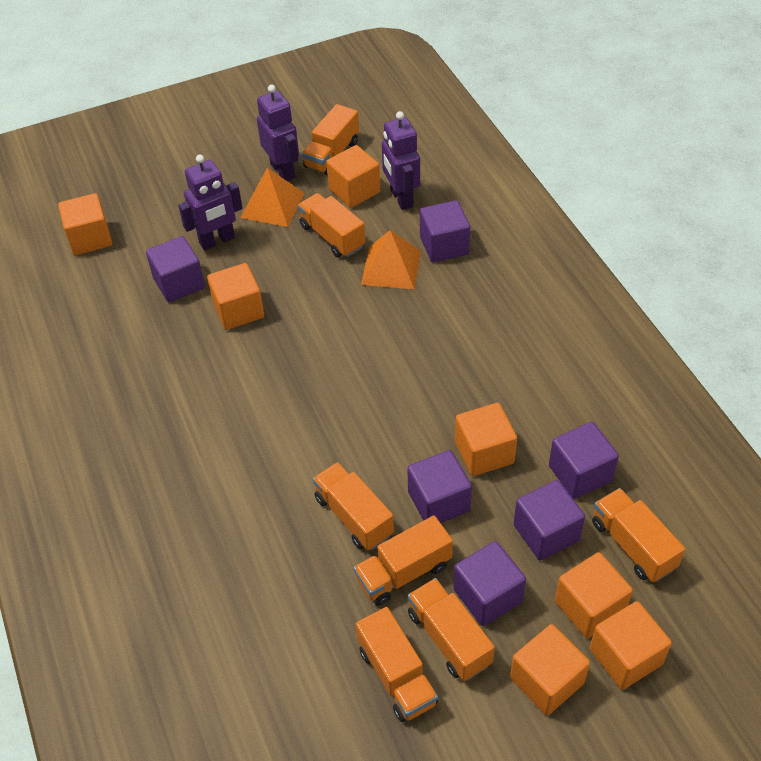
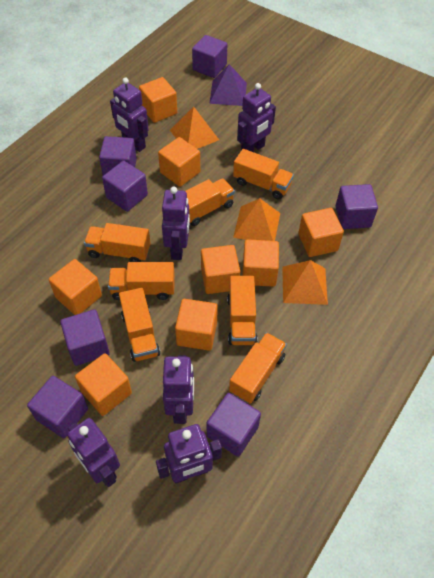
orange cube: [58,193,112,255] [207,263,264,330] [326,145,380,208] [455,403,517,476] [510,624,590,715] [555,552,633,638] [590,601,672,690] = 7 -> [49,259,102,315] [75,353,132,416] [139,77,177,123] [158,137,200,187] [175,299,218,351] [201,245,240,294] [242,239,279,287] [298,208,344,257] = 8
orange pyramid: [240,168,305,227] [361,230,421,289] = 2 -> [170,106,219,149] [233,198,280,241] [282,260,328,305] = 3
purple cube: [146,236,205,302] [407,450,472,523] [420,200,470,263] [453,541,526,626] [513,480,585,561] [549,422,619,499] = 6 -> [27,376,88,438] [60,309,110,366] [99,136,137,176] [102,161,148,212] [192,35,227,78] [207,393,261,457] [335,184,378,229] = 7
purple pyramid: none = 0 -> [209,64,247,106] = 1
purple robot: [178,155,243,250] [257,85,299,181] [382,111,420,210] = 3 -> [67,418,120,487] [110,77,149,152] [156,424,222,483] [162,187,190,260] [163,355,194,424] [237,83,276,152] = 6

